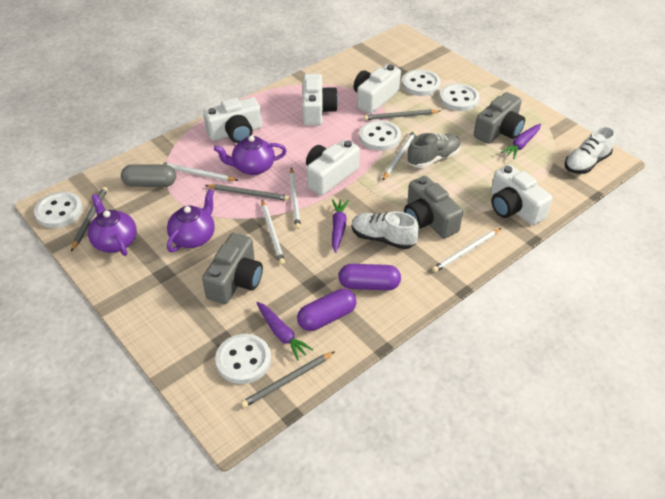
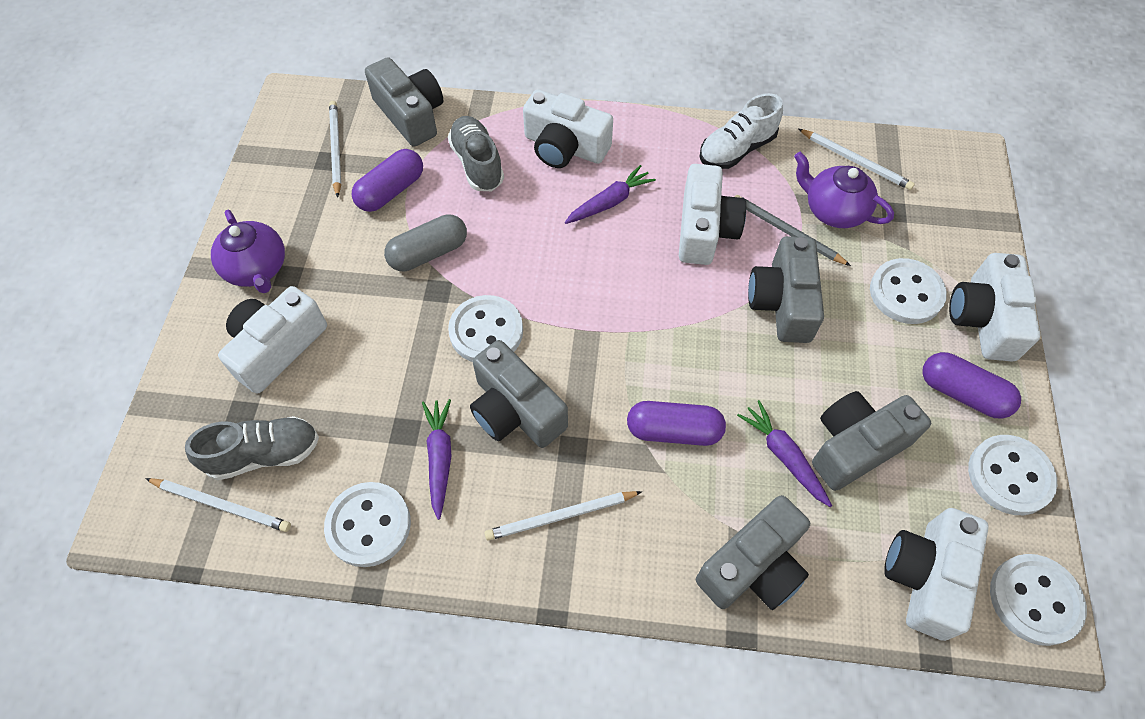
grey camera: [202,233,263,304] [404,176,463,238] [474,92,525,144] = 3 -> [365,57,443,147] [470,340,568,448] [696,495,810,610] [748,236,824,343] [812,391,931,491] = 5
grey pencil: [71,187,108,252] [205,184,290,201] [241,351,335,408] [364,109,440,120] = 4 -> [734,195,851,266] = 1
grey shoe: [407,133,461,168] = 1 -> [185,416,319,480] [448,116,504,191] = 2
purple capsule: [297,289,357,331] [339,264,401,290] = 2 -> [352,149,423,212] [627,401,726,446] [922,352,1021,419] = 3
purple teapot: [88,194,137,256] [167,189,215,252] [214,135,287,175] = 3 -> [211,210,285,293] [794,151,894,228] = 2
white pencil: [159,162,239,181] [261,200,285,265] [289,168,301,229] [382,130,417,181] [432,228,501,273] = 5 -> [146,478,291,532] [329,101,341,198] [485,491,642,541] [798,129,915,190] = 4
white shoe: [352,211,419,249] [565,126,616,174] = 2 -> [699,93,783,169] = 1

